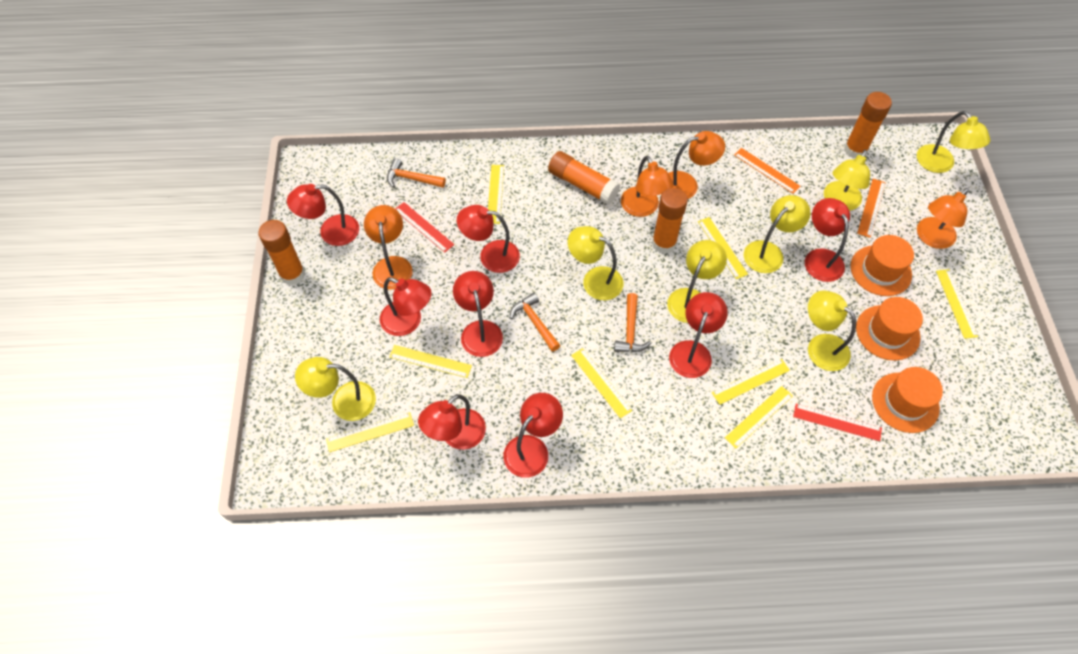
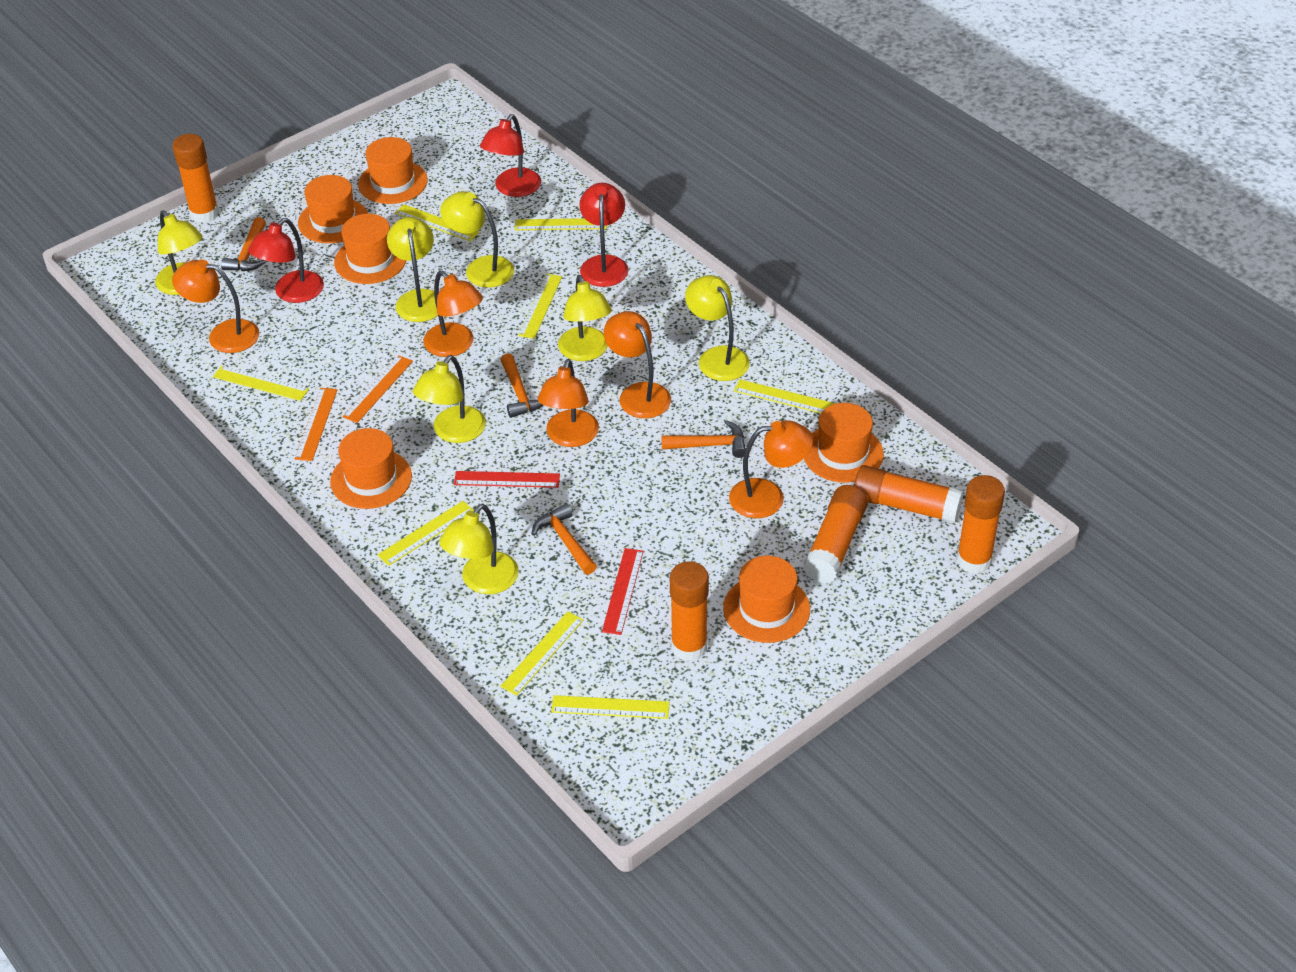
orange glue stick: [258,220,305,285] [548,151,620,205] [652,188,688,254] [844,92,892,159] = 4 -> [172,134,219,223] [670,561,709,661] [803,485,868,583] [854,465,963,523] [957,475,1005,574] = 5
orange hammer: [387,158,446,188] [510,293,560,352] [614,293,651,352] = 3 -> [221,217,266,271] [501,354,543,418] [532,503,597,575] [661,421,746,458] = 4
orange hat: [850,235,914,296] [856,297,923,361] [872,367,943,433] = 3 -> [298,175,368,243] [330,428,412,509] [334,214,406,284] [358,137,428,204] [723,556,810,643] [804,403,884,483] = 6
orange lamp: [364,205,413,290] [621,156,674,217] [669,131,725,199] [917,188,969,249] = 4 -> [172,260,259,353] [423,271,483,357] [538,359,599,447] [604,311,671,418] [729,420,813,518] = 5
red lamp: [287,184,359,246] [380,277,432,336] [418,394,486,450] [453,271,503,357] [457,205,520,273] [503,393,563,478] [669,292,728,378] [805,198,850,282] = 8 -> [248,218,324,303] [480,114,541,197] [579,183,628,287] = 3

